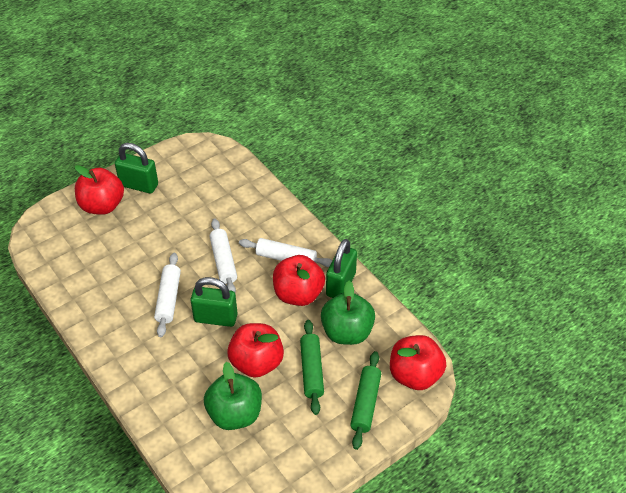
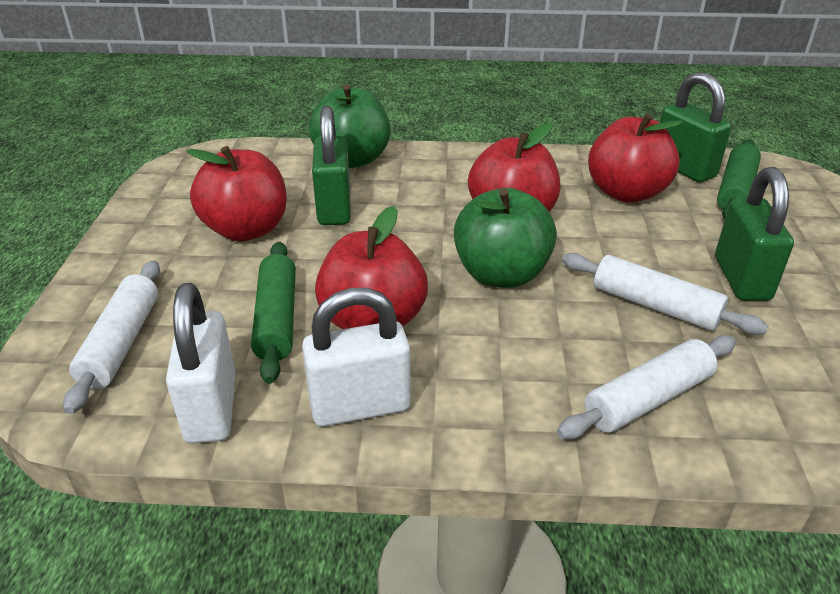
white padlock: none = 0 -> [166,283,236,444] [302,288,411,427] = 2

